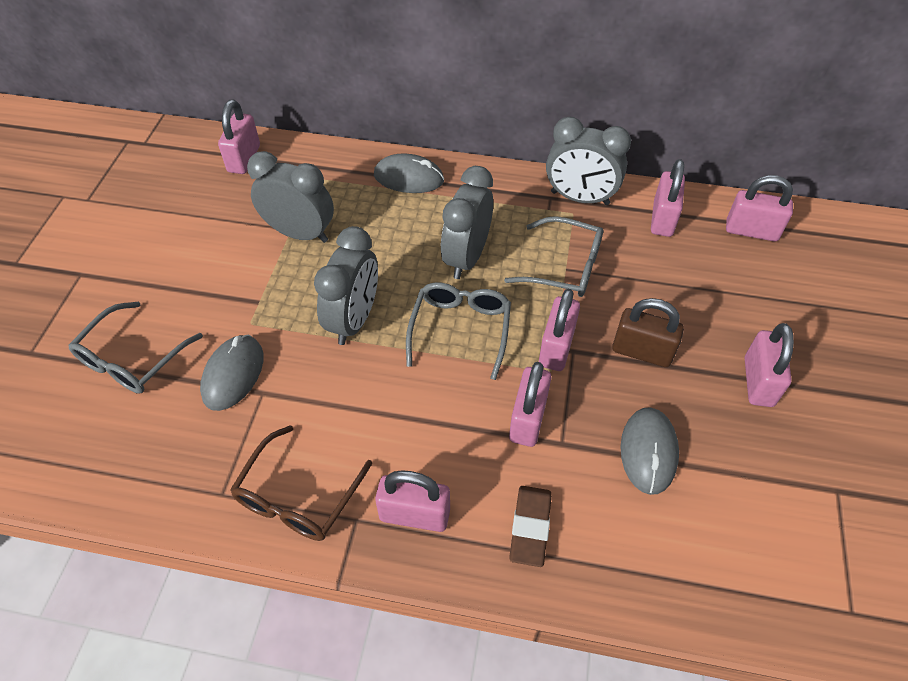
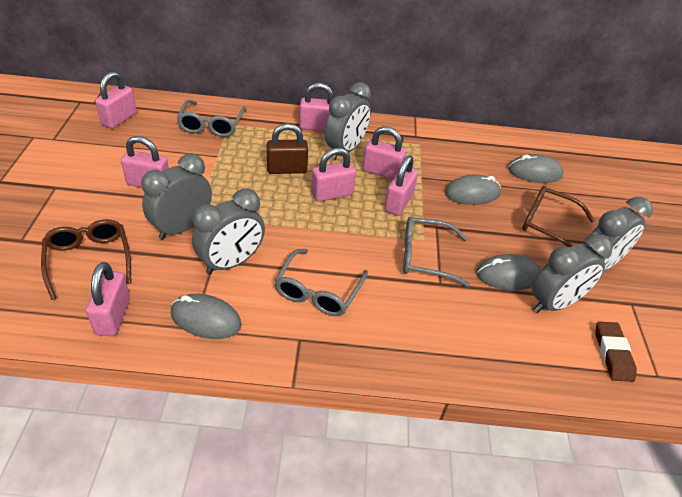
brown glasses: [230,425,372,541] = 1 -> [41,219,131,300] [522,186,595,247] = 2
grey clock: [247,151,334,243] [314,226,378,345] [441,166,493,279] [546,117,631,205] = 4 -> [141,153,212,240] [192,189,265,274] [325,82,371,159] [532,234,613,313] [585,197,653,271] = 5
grey mouse: [200,335,263,411] [374,154,444,193] [621,408,679,495] = 3 -> [171,294,242,339] [445,175,501,205] [477,254,541,290] [508,154,563,183] = 4

